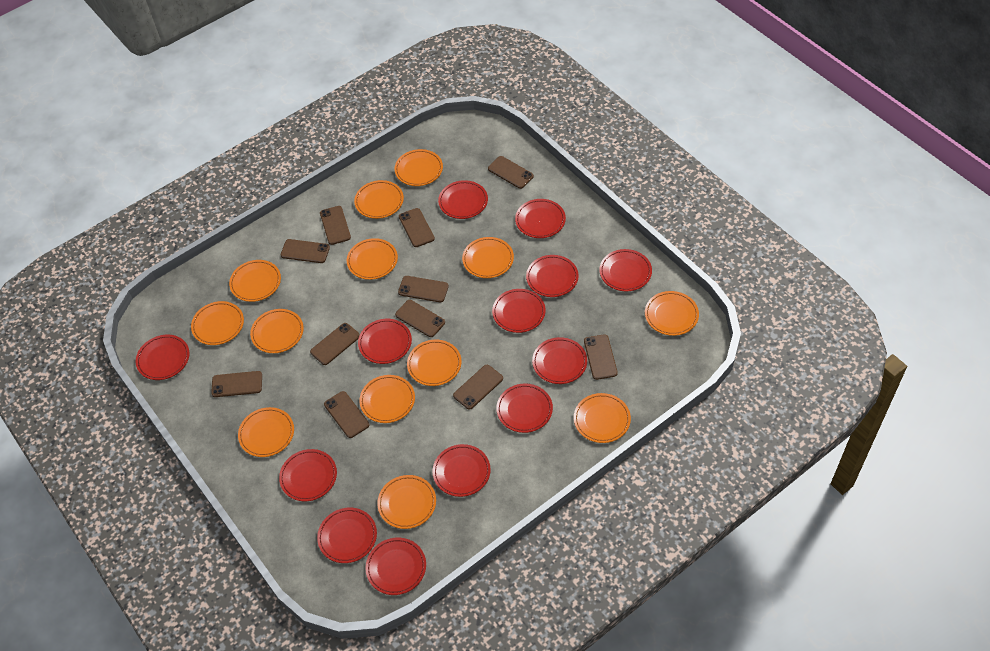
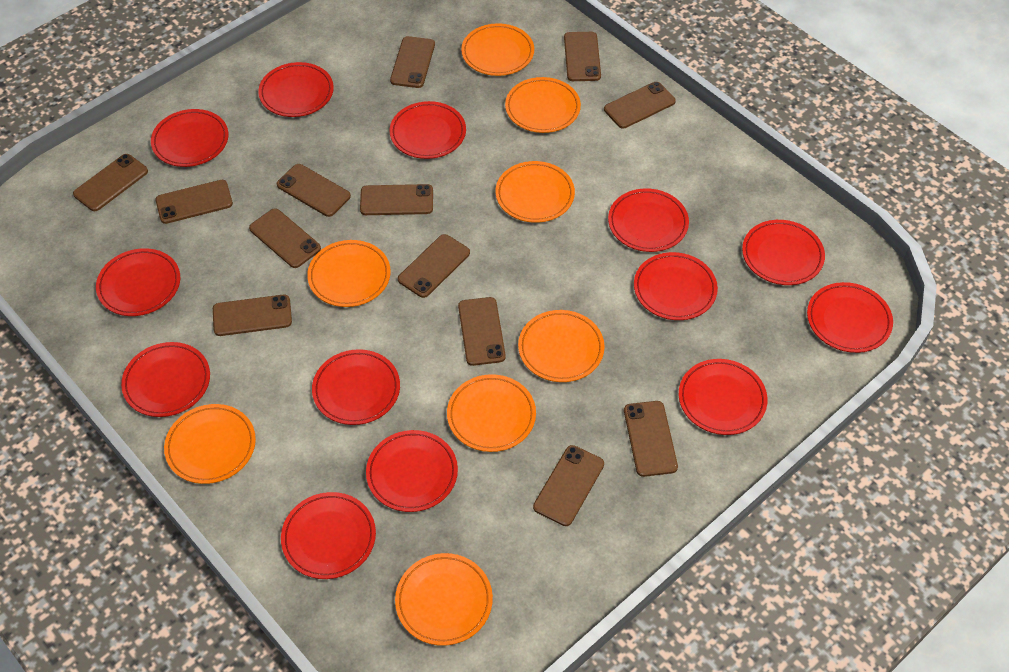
brown phone: [211,371,262,397] [281,239,330,263] [310,323,360,365] [320,206,351,245] [324,391,370,438] [395,300,445,337] [398,276,449,302] [399,208,435,247] [453,365,503,409] [488,156,534,189] [584,334,618,380] = 11 -> [73,154,148,211] [155,180,233,224] [213,295,292,336] [249,208,321,268] [277,164,351,217] [360,184,433,215] [390,36,435,88] [398,234,470,298] [458,297,506,366] [533,445,604,526] [564,32,601,81] [604,82,676,129] [624,401,678,477] = 13
orange plate: [191,301,244,345] [229,260,281,302] [238,407,294,457] [250,309,304,353] [347,238,398,280] [354,180,404,219] [359,375,415,423] [377,475,436,529] [394,149,443,186] [407,340,462,386] [462,237,514,278] [574,393,631,443] [645,291,699,336] = 13 -> [164,404,256,484] [307,240,391,307] [395,553,493,646] [447,374,536,452] [461,23,534,76] [496,161,575,223] [505,77,581,133] [518,310,605,382] = 8

